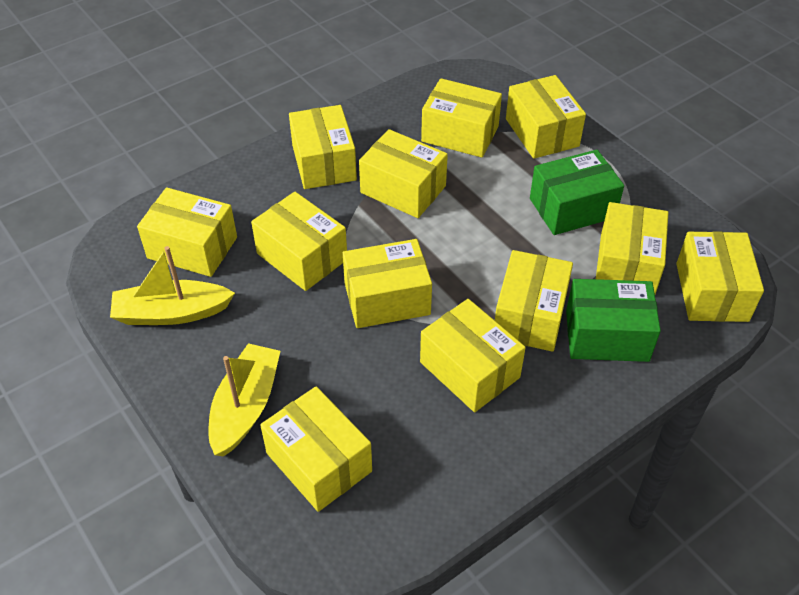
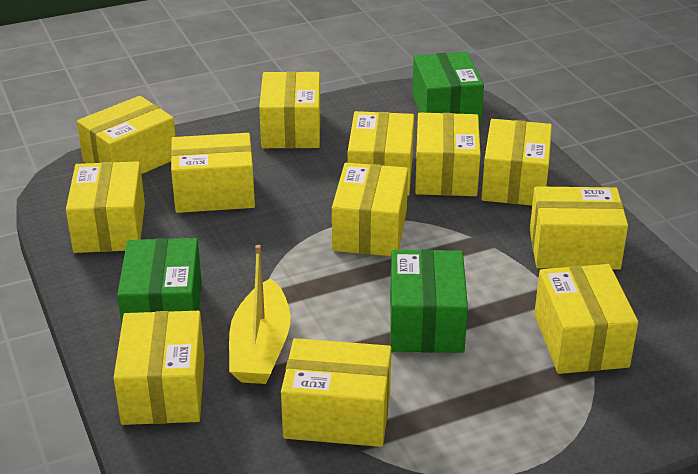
green box: [530,150,624,235] [566,279,661,362] = 2 -> [117,238,202,324] [390,249,468,353] [412,52,484,125] = 3
yellow boat: [110,246,235,325] [208,343,280,456] = 2 -> [229,245,290,384] = 1

